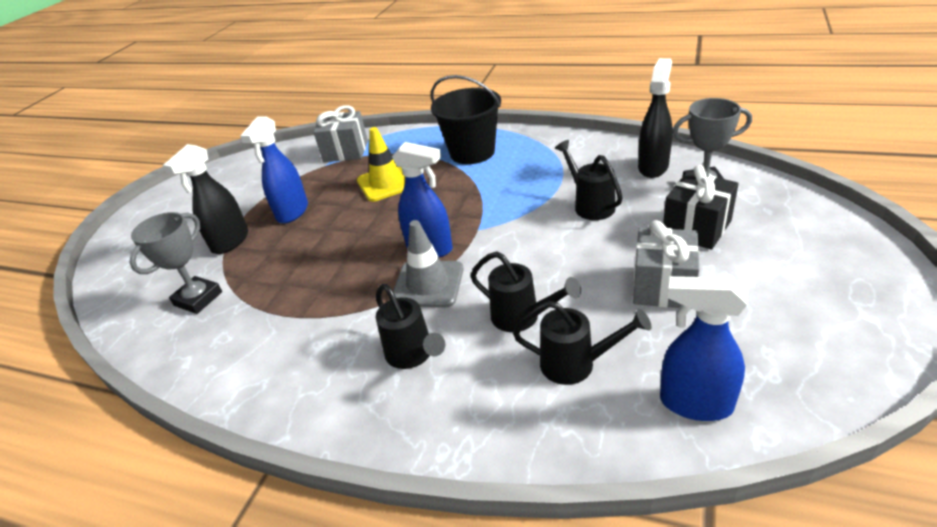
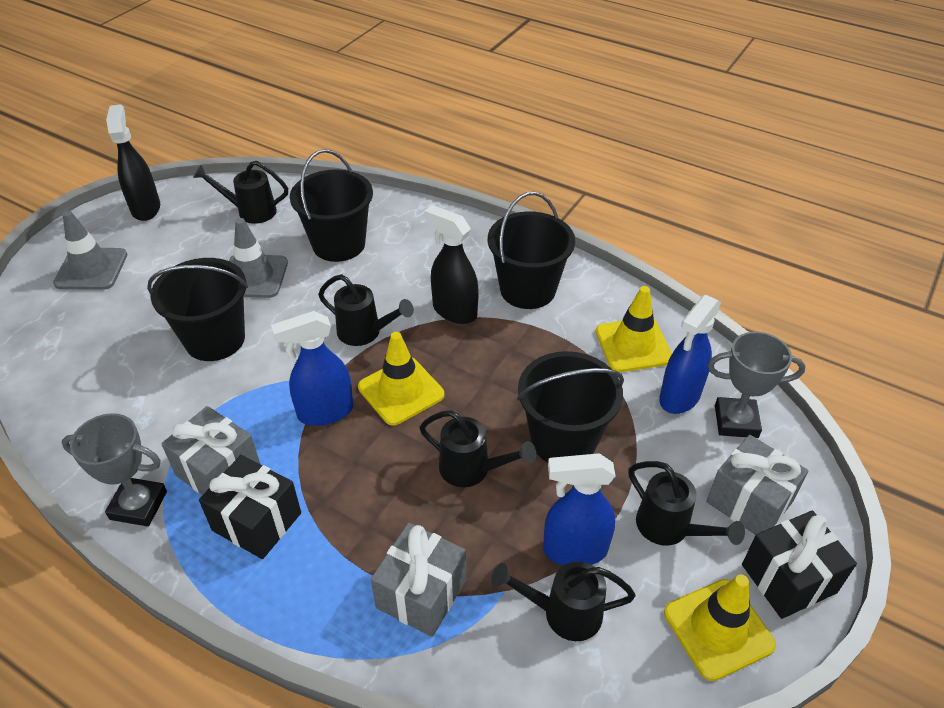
black bucket: [431,75,501,164] = 1 -> [147,258,248,361] [290,149,373,262] [488,192,575,309] [517,351,624,462] = 4
black gift: [663,165,739,250] = 1 -> [199,455,301,559] [742,510,857,619] = 2
black watering can: [376,284,445,369] [470,251,581,332] [513,301,651,385] [555,140,623,220] = 4 -> [193,161,288,224] [318,274,414,346] [420,410,536,487] [491,561,636,641] [629,461,745,546] = 5
grey gift: [314,105,368,162] [633,220,700,308] = 2 -> [161,406,261,495] [371,523,466,637] [706,435,809,535] = 3
grey traffic cone: [393,220,463,308] = 1 -> [53,211,127,290] [229,218,288,298] = 2
yellow traffic cone: [357,127,405,202] = 1 -> [358,332,444,426] [596,286,672,372] [664,574,776,681] = 3

